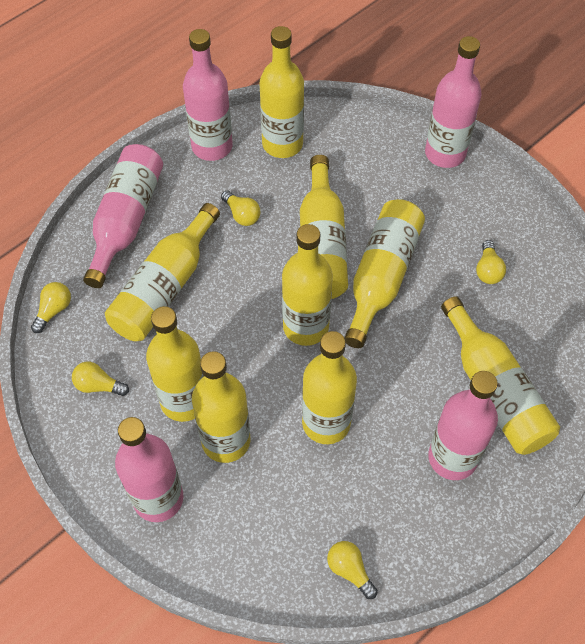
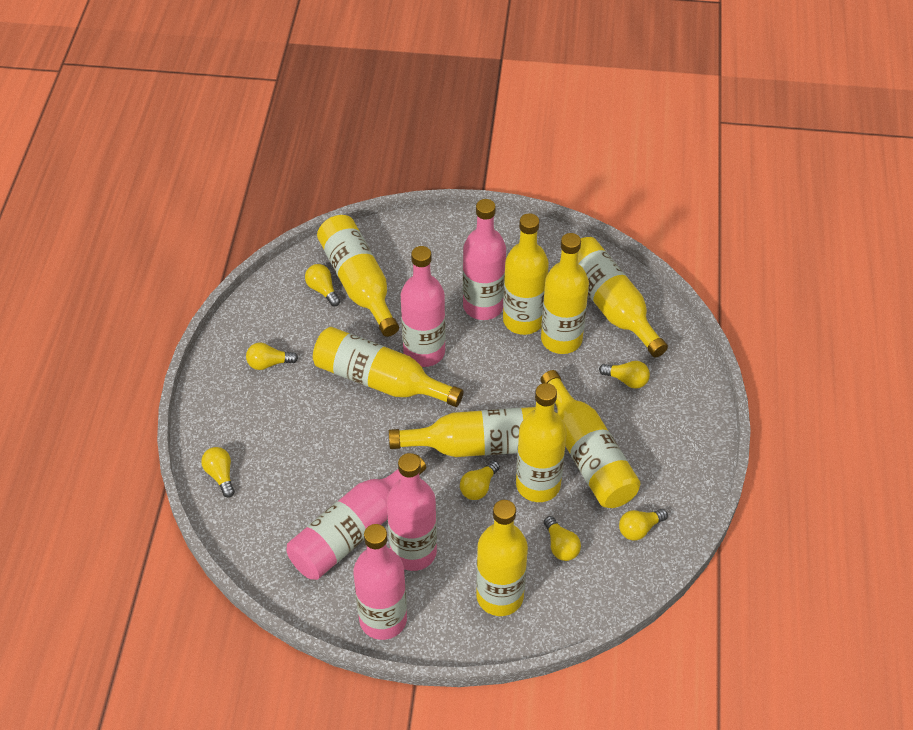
yellow light bulb: [31,282,71,333] [72,362,129,396] [221,191,261,226] [327,541,378,599] [476,240,506,284] = 5 -> [201,447,235,498] [246,343,298,370] [305,264,340,306] [460,460,500,500] [544,516,581,561] [599,361,650,389] [619,509,668,540] = 7

